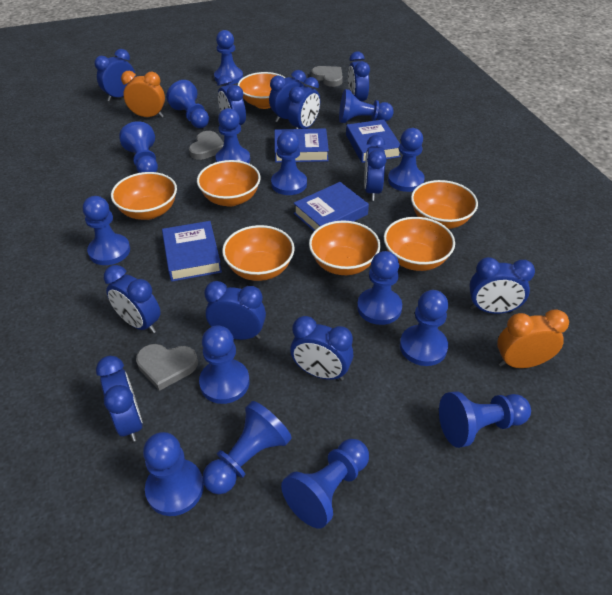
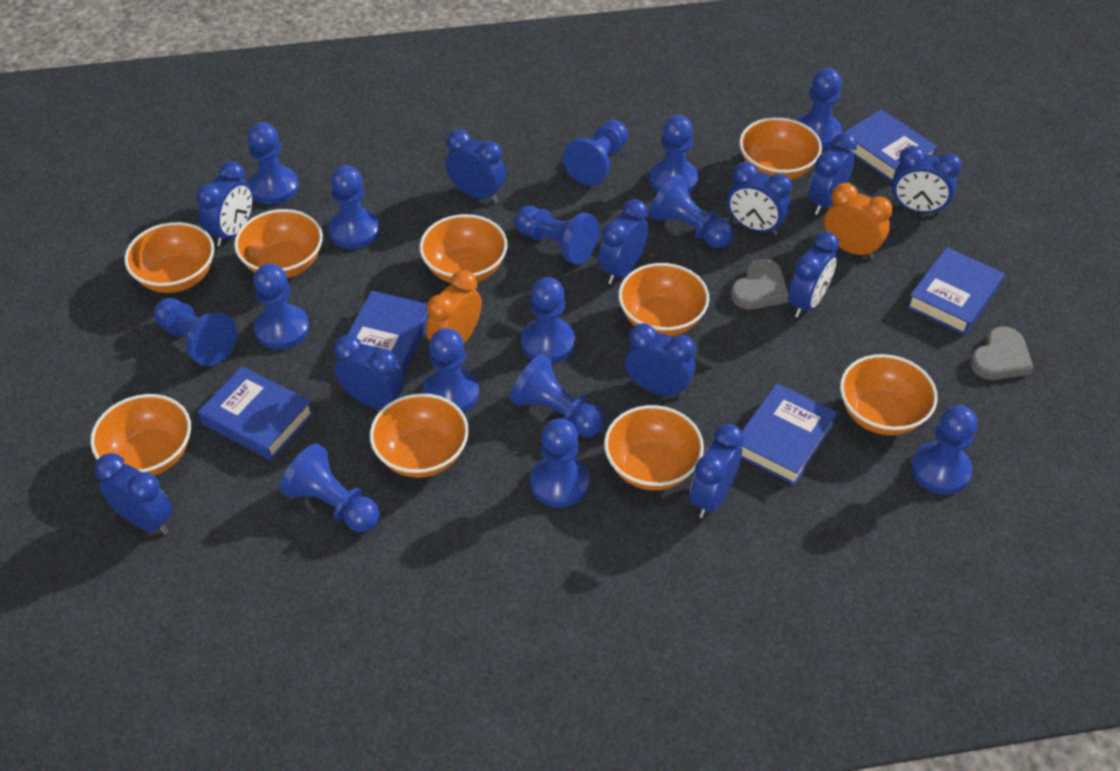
blue book: [162,221,222,282] [274,128,329,163] [294,182,369,231] [346,119,401,163] = 4 -> [198,366,314,460] [347,291,429,376] [741,383,838,485] [843,109,937,182] [907,247,1004,335] = 5
grey heart: [136,344,198,391] [189,131,224,160] [311,66,343,87] = 3 -> [731,259,788,310] [970,326,1034,380] = 2
orange bowl: [111,172,177,220] [197,160,261,207] [222,225,295,281] [238,72,285,109] [309,220,381,275] [384,217,455,271] [411,180,478,229] = 7 -> [90,394,191,476] [124,222,214,293] [234,209,323,278] [370,393,469,478] [419,214,508,283] [604,405,704,490] [618,263,709,336] [739,117,822,180] [840,354,938,435] = 9

